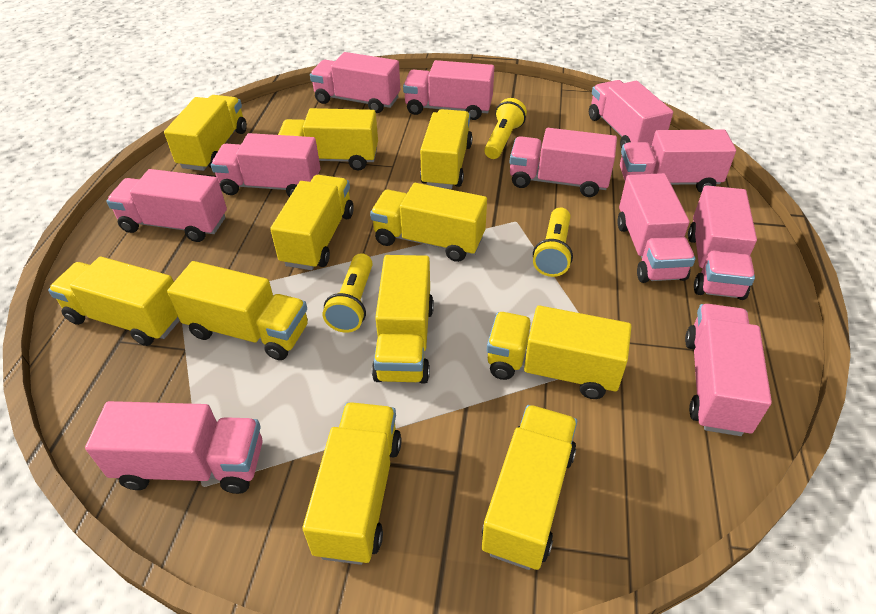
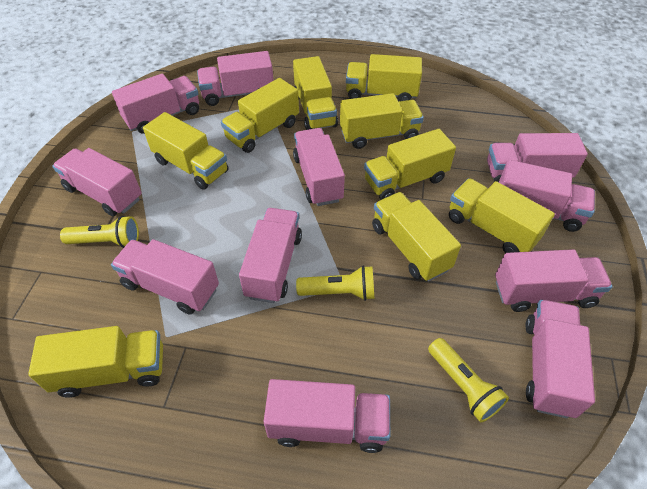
yellow truck: [48,257,180,346] [164,95,247,171] [167,261,308,360] [270,175,354,270] [278,108,378,171] [302,402,401,565] [370,183,487,262] [372,255,434,383] [420,109,473,189] [482,405,577,570] [487,305,632,399] = 11 -> [28,326,163,398] [143,112,229,190] [221,78,299,153] [293,56,338,130] [340,93,424,149] [346,54,422,101] [364,129,456,200] [372,192,461,282] [449,178,555,253] = 9

